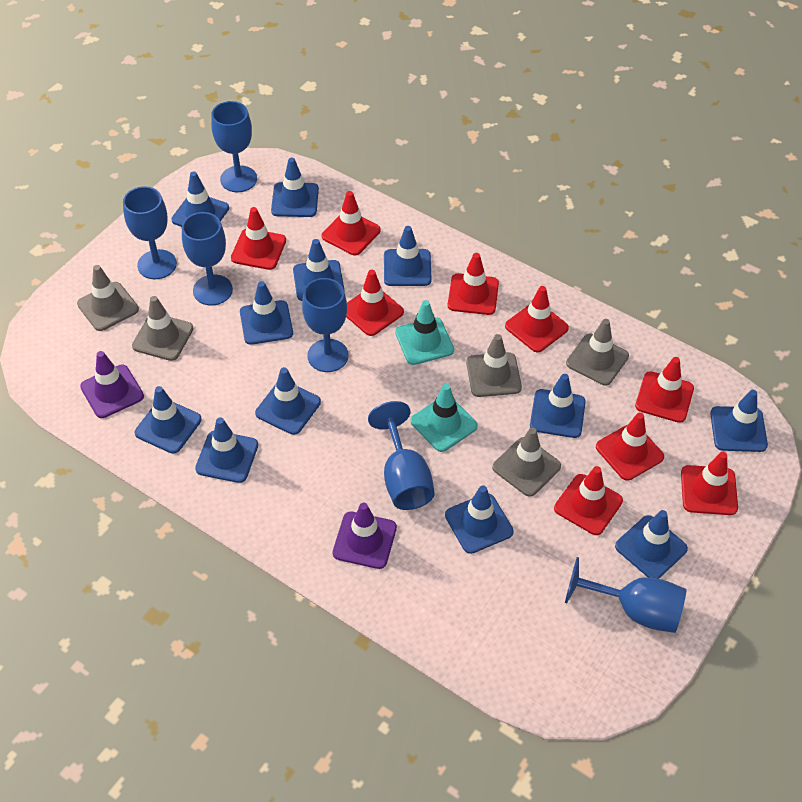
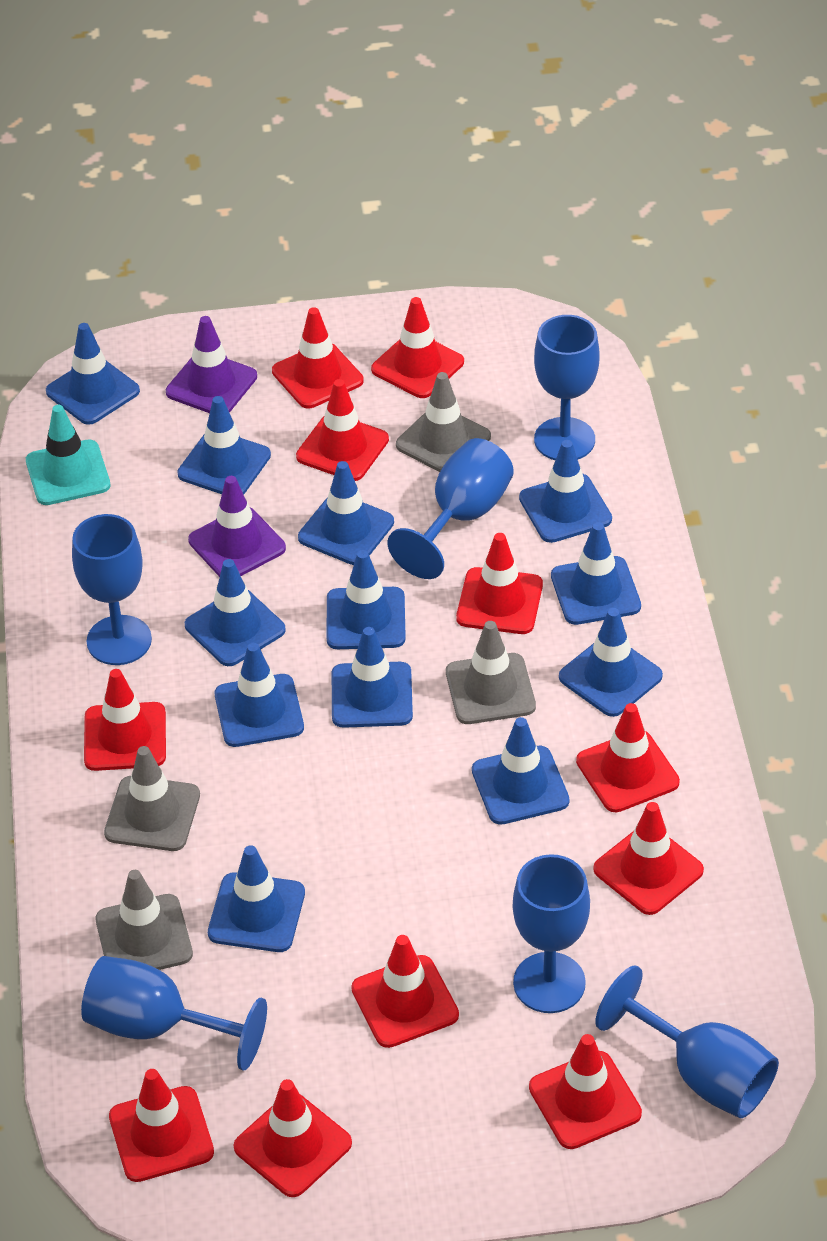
grey traffic cone: [77,265,139,331] [132,296,194,361] [466,334,522,397] [492,428,561,497] [566,319,629,386] = 5 -> [95,870,193,970] [104,746,200,851] [396,372,491,472] [446,621,536,724] = 4
red traffic cone: [231,207,286,270] [321,191,381,255] [346,270,404,336] [448,253,499,315] [505,286,569,352] [554,466,623,535] [596,412,664,481] [635,357,694,423] [681,452,738,515] = 9 -> [84,669,166,771] [109,1069,214,1182] [234,1079,352,1197] [272,307,364,408] [296,379,389,481] [351,935,459,1048] [371,297,464,398] [456,533,543,634] [529,1034,642,1149] [576,703,680,812] [593,802,704,915] = 11
turquoise traffic cone: [395,300,454,365] [411,384,478,452] = 2 -> [26,405,110,505] = 1

